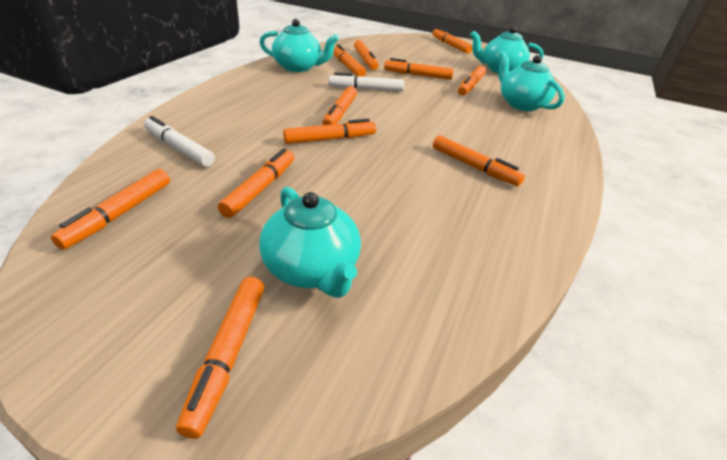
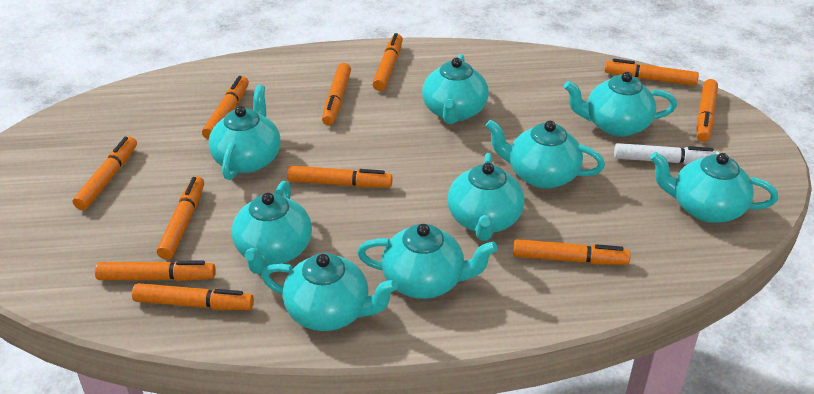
turquoise teapot: [259,187,361,298] [260,19,339,72] [470,26,544,73] [498,51,565,111] = 4 -> [209,85,281,180] [232,181,312,274] [261,253,398,331] [357,224,498,299] [422,54,489,124] [447,153,524,241] [485,119,605,188] [564,72,677,137] [650,152,778,223] = 9
white marker: [144,116,215,167] [329,72,404,91] = 2 -> [614,143,719,165] = 1

